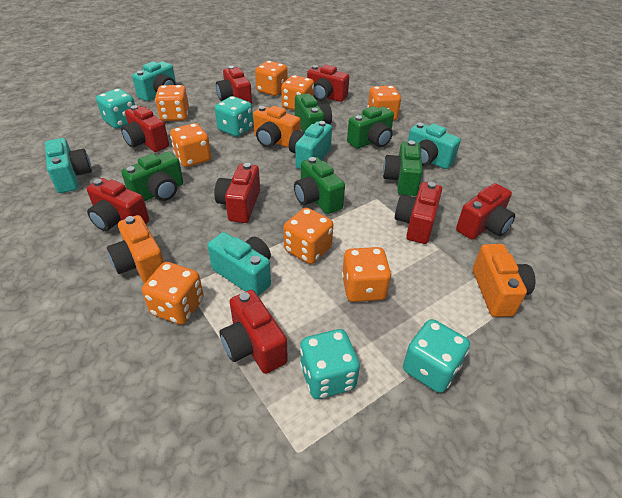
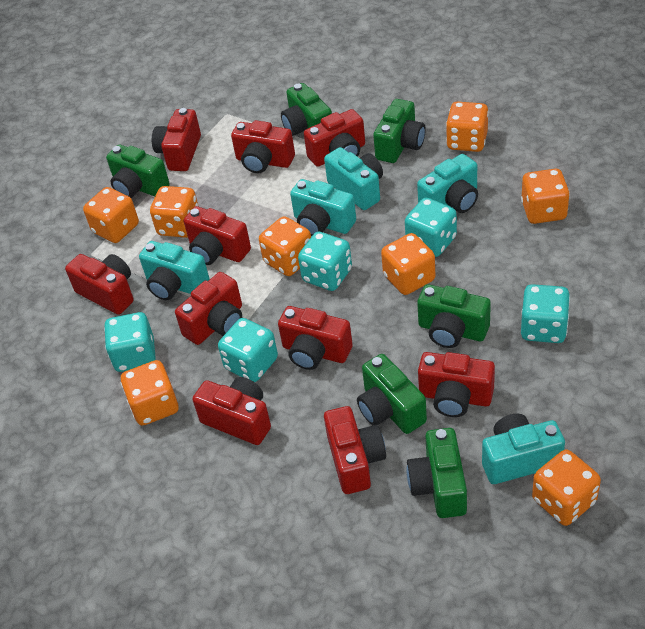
green camera: [121,152,183,201] [294,157,345,214] [295,94,332,132] [347,106,394,149] [383,140,423,196] = 5 -> [106,145,170,198] [281,83,332,136] [357,354,427,434] [373,99,426,163] [407,428,467,518] [417,284,491,348] = 6
orange camera: [107,215,164,283] [253,106,301,148] [473,244,536,317] = 3 -> none = 0
red camera: [87,178,149,231] [121,105,169,152] [214,163,260,223] [216,66,252,104] [219,290,288,374] [307,64,349,102] [395,182,442,244] [456,183,515,240] = 8 -> [65,254,134,315] [152,108,201,171] [175,272,242,345] [184,206,251,265] [192,377,271,445] [231,120,295,173] [278,306,353,370] [304,109,365,167] [324,406,386,494] [418,352,495,417] = 10
turquoise dice: [96,88,135,129] [215,96,253,137] [300,329,360,399] [403,319,470,393] = 4 -> [104,312,156,372] [218,318,278,382] [298,232,352,291] [405,198,457,257] [521,284,570,343] = 5

